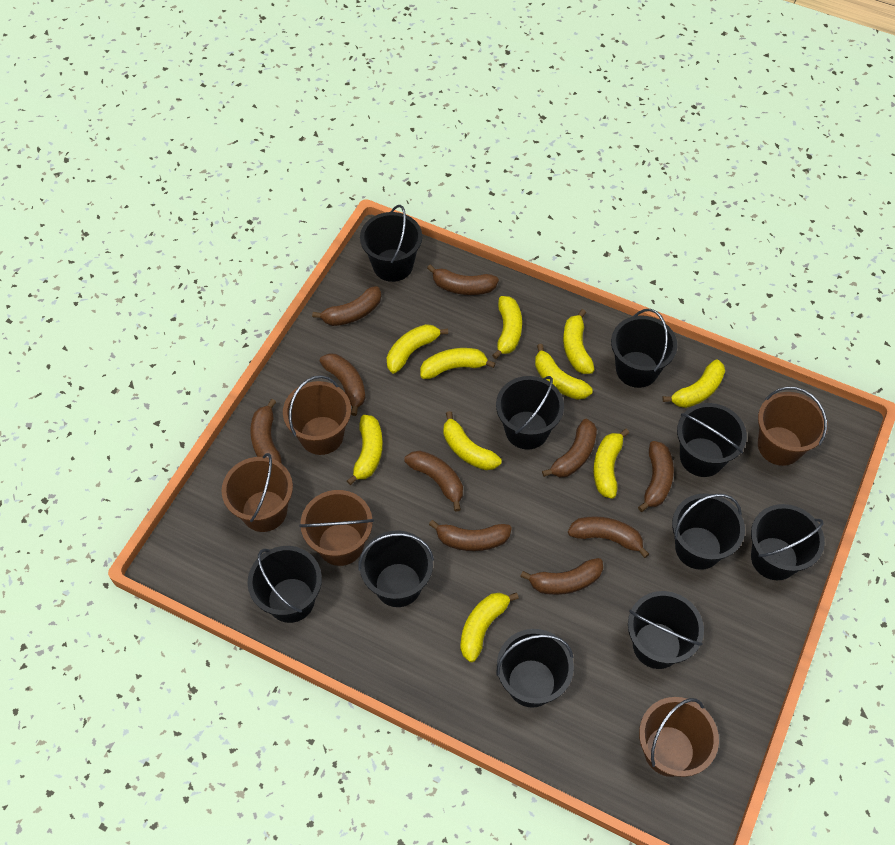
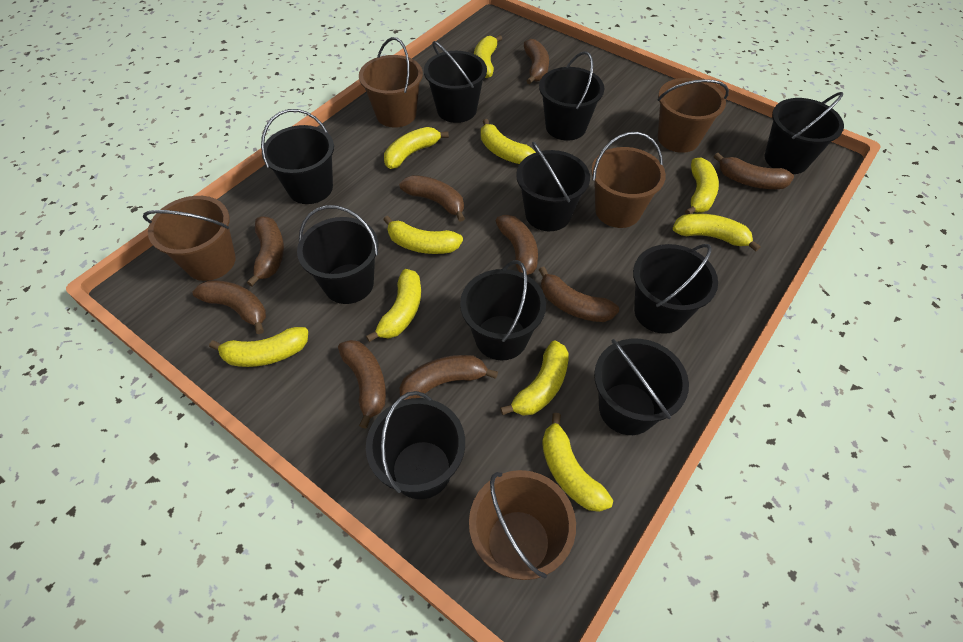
brown banana: [250,399,282,464] [312,286,381,326] [320,353,366,416] [404,450,463,512] [427,264,499,295] [429,520,512,551] [520,558,603,595] [542,419,597,477] [568,516,649,558] [638,441,674,512] = 10 -> [193,280,266,334] [247,217,284,286] [338,340,386,429] [399,175,465,222] [400,355,498,400] [496,215,538,275] [524,39,549,84] [539,267,619,322] [714,153,794,189] = 9

